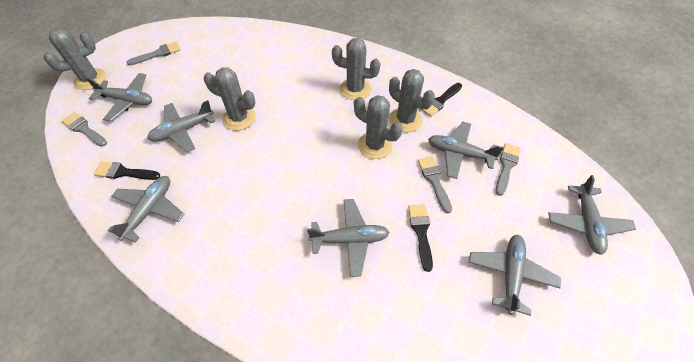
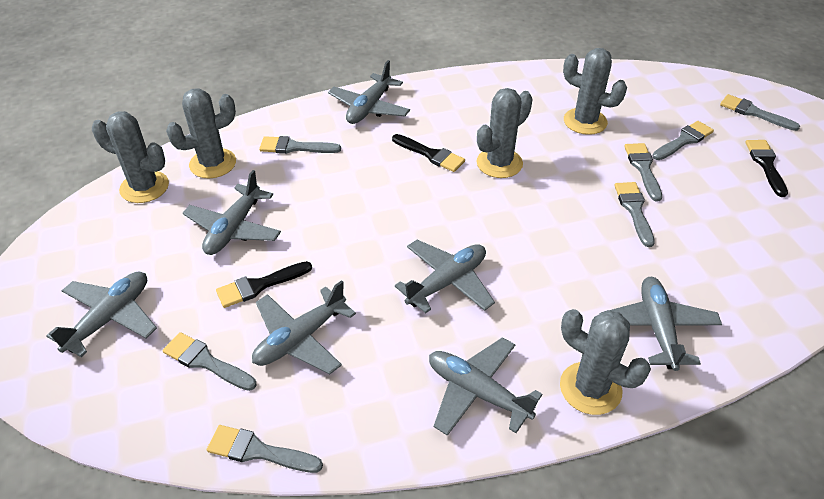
grey brush: [62,112,107,147] [127,42,181,66] [418,156,452,213] [496,143,521,196] = 4 -> [163,332,256,391] [207,425,323,473] [259,136,341,154] [614,182,655,247] [624,143,662,201] [653,121,714,160] [720,94,800,131] = 7

